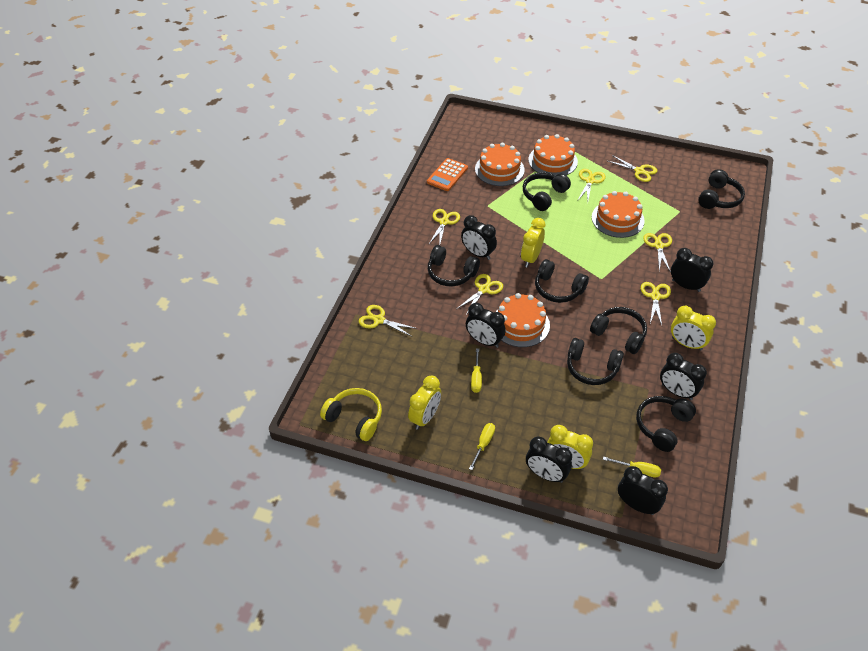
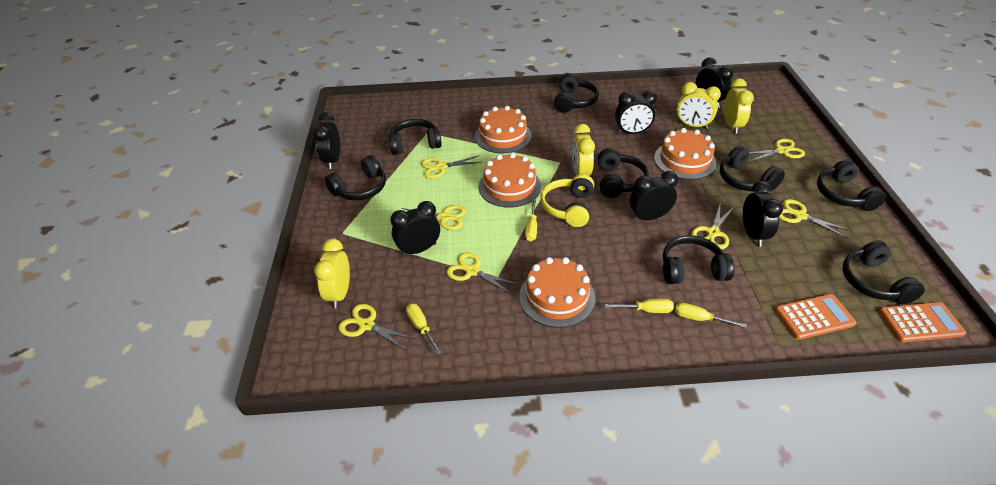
black headphones: [428,245,480,286] [523,172,571,211] [535,259,589,303] [567,338,624,385] [590,307,647,354] [636,396,696,452] [698,169,745,209] = 7 -> [325,155,386,200] [388,119,442,155] [554,73,599,113] [598,148,649,198] [663,235,734,284] [720,145,785,191] [817,159,886,211] [842,240,925,304] = 8
orange calculator: [427,158,468,191] = 1 -> [775,294,857,340] [879,302,966,342] = 2
yellow screwdriver: [469,423,495,470] [471,348,482,393] [603,456,661,477] = 3 -> [406,303,442,355] [525,199,537,241] [605,298,674,313] [675,303,747,328] = 4

